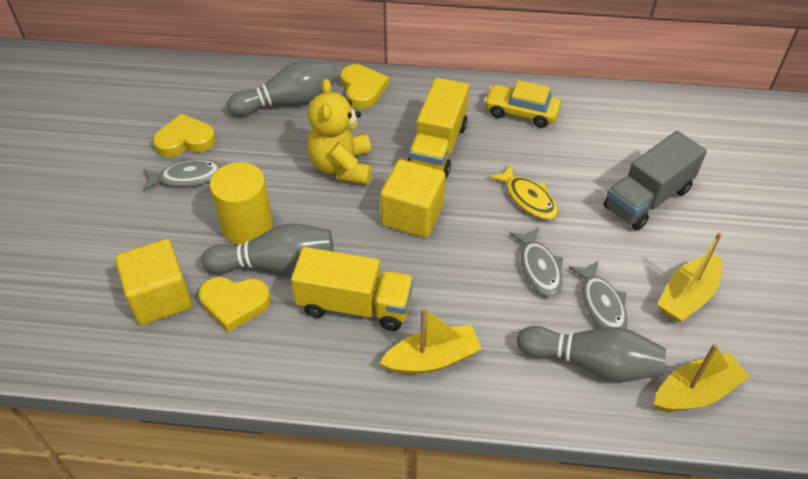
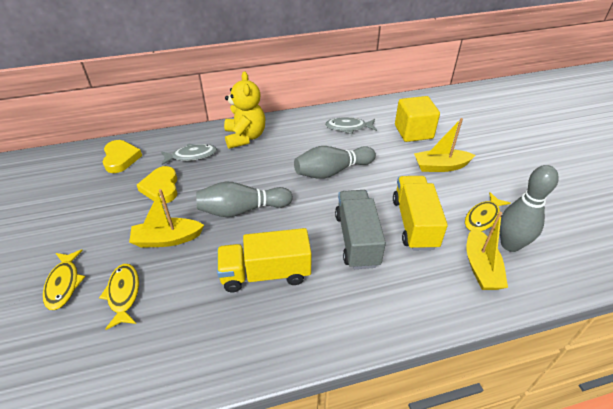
grey fish: [143,157,222,191] [509,227,563,297] [569,260,628,329] = 3 -> [161,143,217,165] [325,117,377,134] = 2
yellow car: [484,80,561,128] = 1 -> none = 0
yellow cube: [115,239,192,325] [380,159,445,238] = 2 -> [395,96,440,142] = 1
yellow cylinder: [210,162,273,245] = 1 -> none = 0
yellow fish: [489,164,558,219] = 1 -> [43,249,85,310] [99,264,139,330] [465,192,511,231] = 3
yellow heart: [153,114,216,157] [199,276,271,332] [341,64,389,109] = 3 -> [102,140,142,173] [137,166,178,204] = 2

